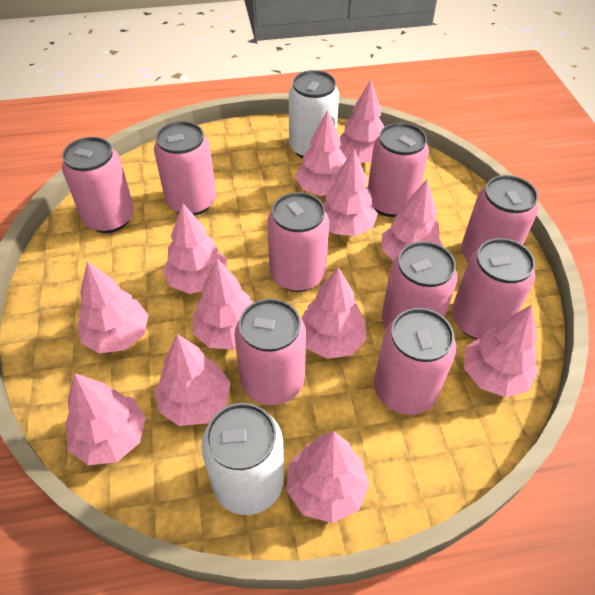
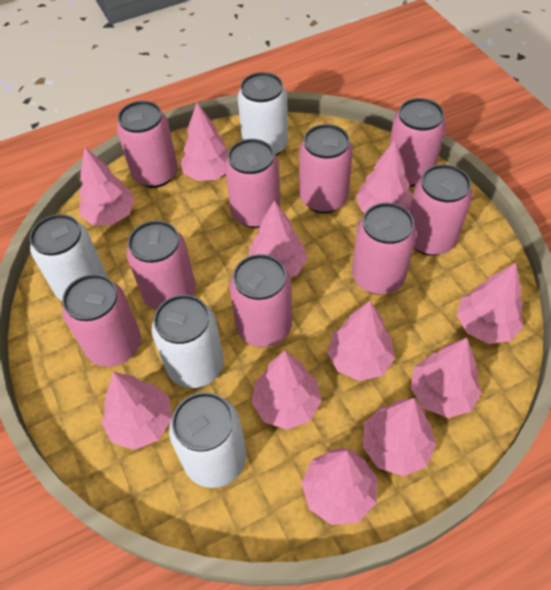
pink tree: [66,373,146,465] [78,261,148,353] [155,334,231,426] [162,204,227,294] [193,259,253,350] [286,431,370,523] [295,110,347,196] [301,267,367,359] [323,149,378,236] [339,79,384,163] [382,179,444,261] [464,305,538,397] = 12 -> [79,147,135,225] [101,372,172,450] [180,103,229,181] [248,200,308,277] [252,350,322,430] [302,447,377,525] [327,301,395,381] [356,140,412,213] [362,398,436,476] [411,338,482,418] [456,263,524,344] = 11
white can: [201,403,284,515] [289,70,339,158] = 2 -> [30,214,107,301] [151,295,224,388] [169,392,247,488] [238,72,288,156] = 4

